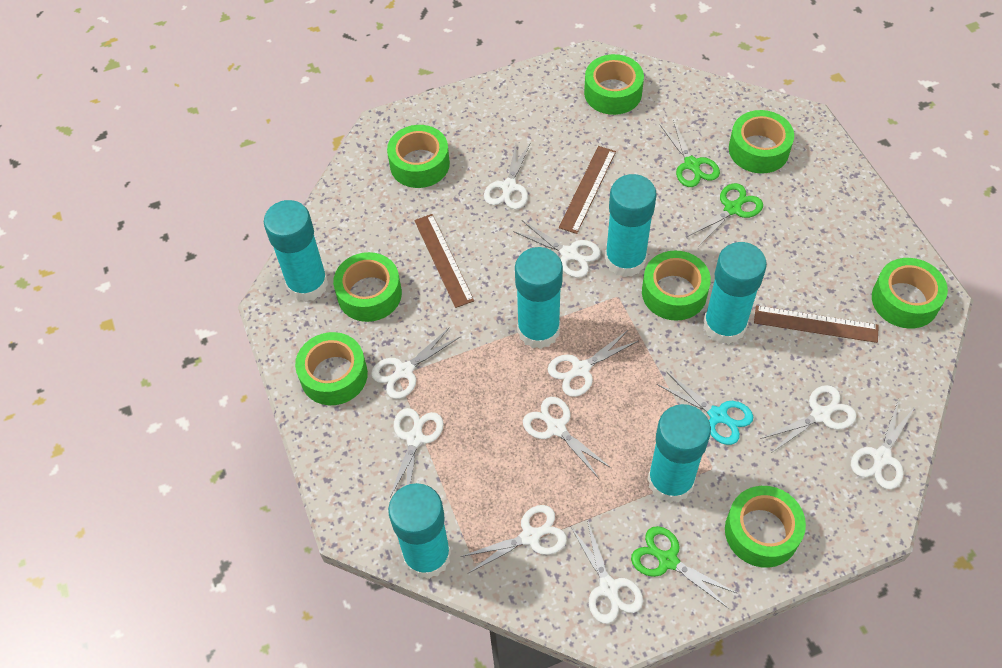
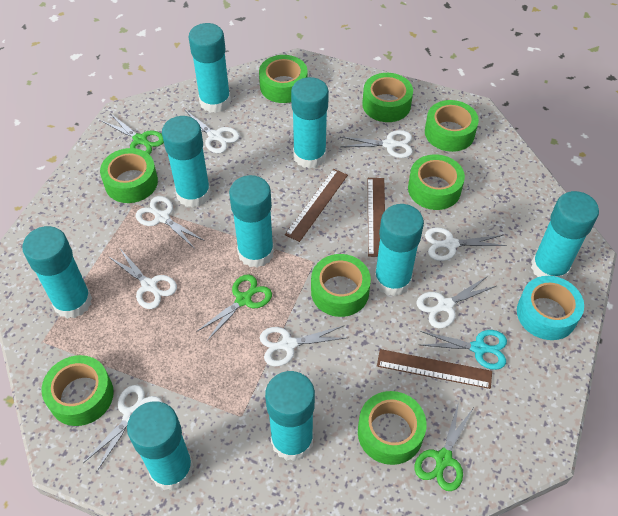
turquoise glue stick: [264,200,328,302] [388,483,451,579] [515,247,563,349] [605,174,657,277] [648,404,711,503] [703,242,767,344] = 6 -> [22,226,92,319] [127,401,194,491] [162,116,211,208] [189,23,231,113] [229,175,274,268] [265,371,315,461] [291,77,329,169] [374,204,424,296] [531,191,599,280] = 9
turquoise tape: none = 0 -> [517,276,584,340] = 1
white scissors: [371,327,460,399] [389,408,444,499] [460,505,567,573] [484,142,531,209] [513,220,601,278] [523,397,611,479] [548,329,638,397] [570,520,643,624] [761,385,857,453] [851,399,915,489] = 10 -> [83,385,163,472] [109,249,177,309] [136,196,205,249] [184,109,240,153] [260,326,346,366] [341,130,413,158] [416,276,496,328] [425,227,507,261] = 8

